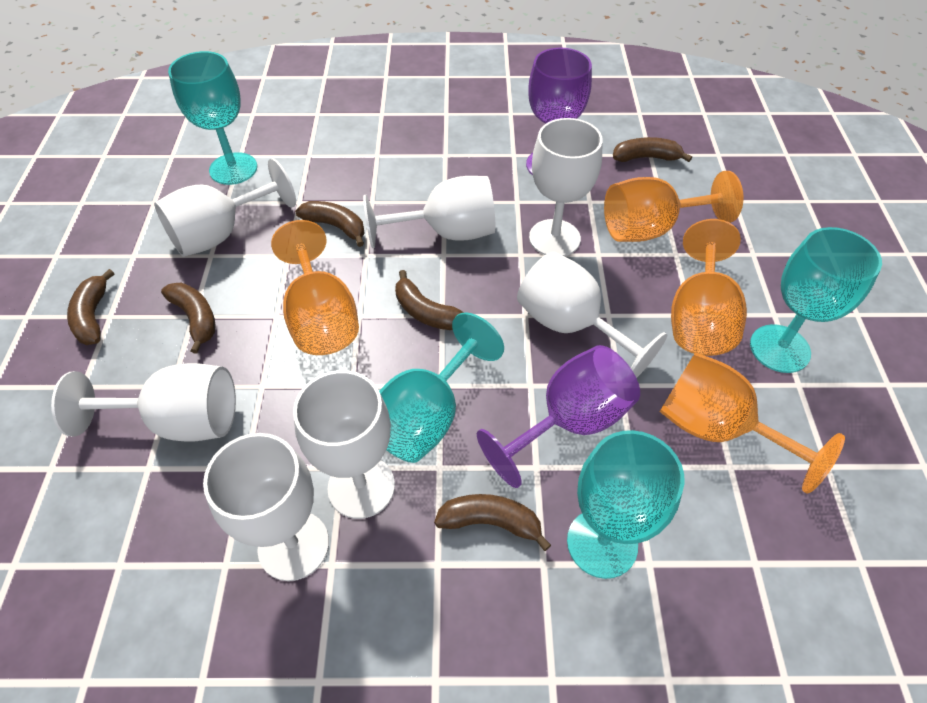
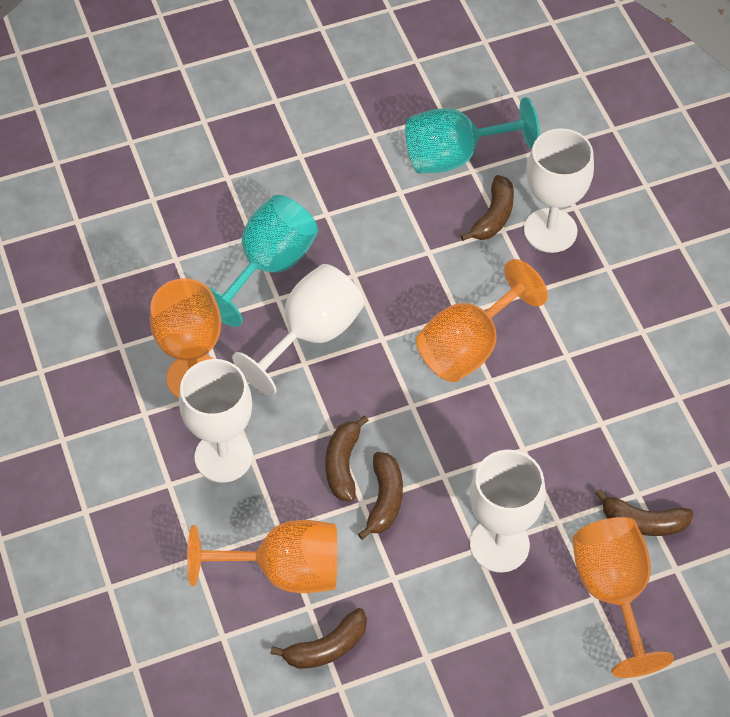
brown banana: [67,269,115,345] [161,283,216,354] [295,201,365,247] [395,270,464,330] [434,494,551,551] [613,137,692,162] = 6 -> [270,608,367,669] [325,416,369,502] [358,452,403,540] [461,175,514,241] [595,489,694,536] = 5
purple goblet: [477,345,640,488] [526,48,592,175] = 2 -> none = 0
turquoise goblet: [168,51,257,185] [379,312,504,463] [567,430,684,579] [750,227,882,373] = 4 -> [208,195,318,327] [405,97,540,174] = 2
white goblet: [51,363,236,442] [154,158,296,257] [203,433,329,581] [293,370,395,519] [363,176,495,248] [517,252,667,378] [529,118,603,256] = 7 -> [179,359,253,483] [232,264,364,396] [470,450,545,573] [524,128,594,253] = 4

